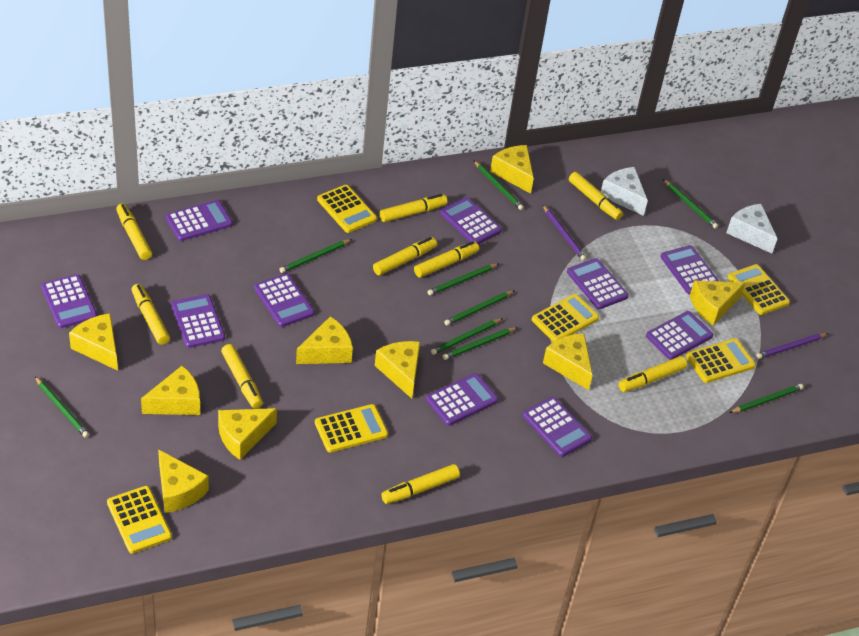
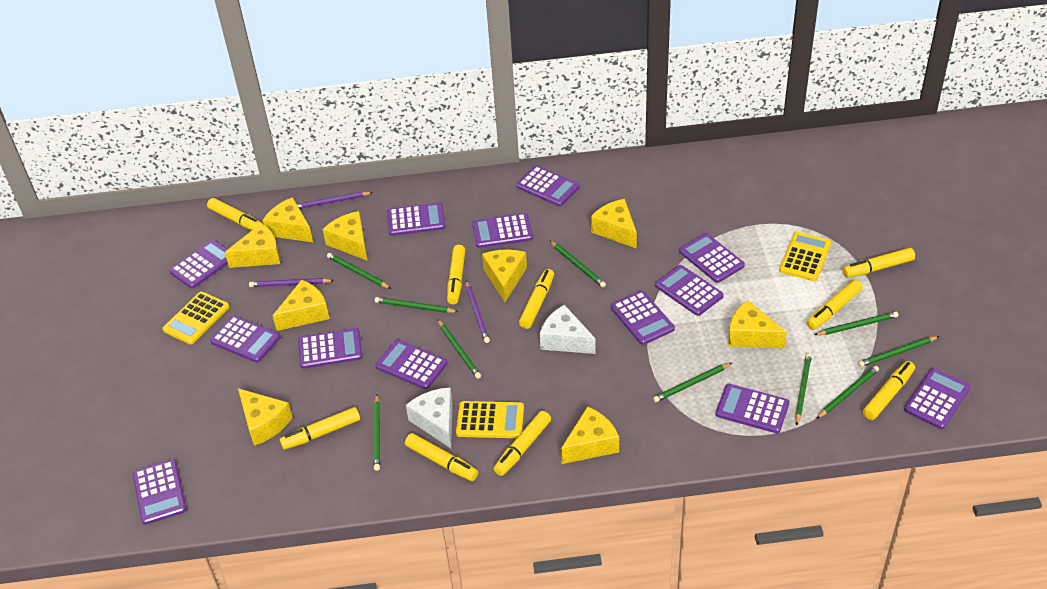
green pencil: [35,377,89,438] [279,239,352,273] [427,263,499,295] [431,318,503,355] [442,327,518,360] [444,290,515,325] [473,160,524,210] [663,179,718,229] [729,384,803,413] = 9 -> [327,253,391,289] [374,394,380,471] [375,297,459,313] [438,320,481,379] [549,240,606,288] [653,363,732,402] [795,353,812,426] [814,312,899,335] [816,366,879,419] [858,336,939,367] = 10
purple calculator: [41,274,97,328] [166,200,233,241] [171,294,225,348] [254,273,314,327] [426,373,498,426] [440,197,502,244] [523,397,592,457] [567,258,629,309] [646,311,714,360] [660,245,719,295] = 10 -> [133,459,187,525] [169,240,228,289] [210,315,281,363] [298,328,362,369] [375,340,447,389] [387,202,445,236] [472,213,533,248] [516,166,580,206] [611,291,675,345] [655,265,724,316] [679,233,745,283] [715,384,790,433] [904,368,971,429] = 13
purple pencil: [543,205,586,261] [756,333,828,359] = 2 -> [249,278,334,287] [297,192,373,209] [466,281,490,343] = 3
yellow calculator: [107,486,172,554] [315,404,388,452] [317,185,377,233] [532,294,599,342] [686,338,756,383] [728,264,790,315] = 6 -> [162,292,230,345] [456,401,524,438] [779,232,831,281] = 3

